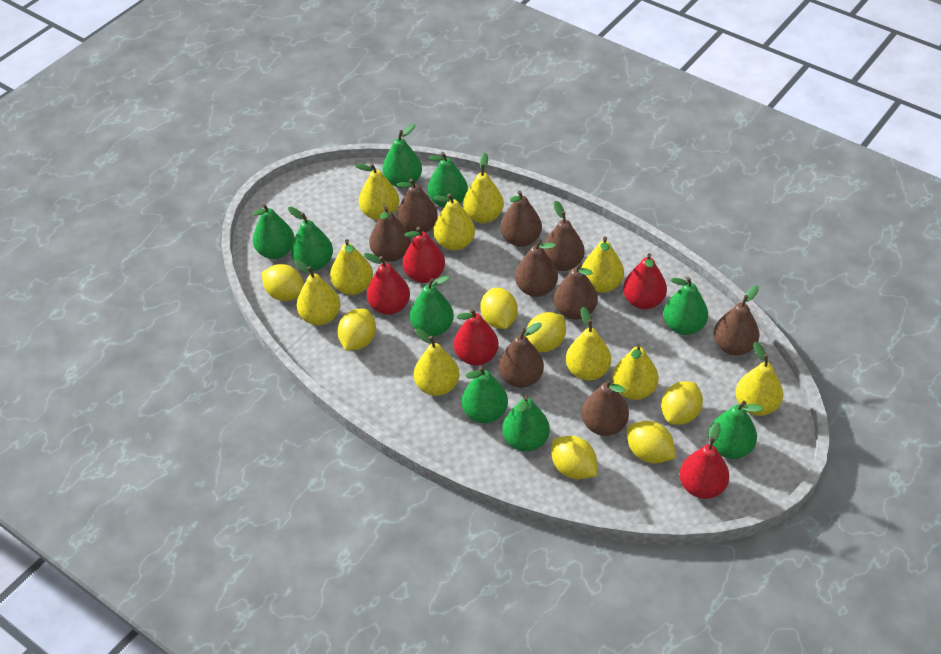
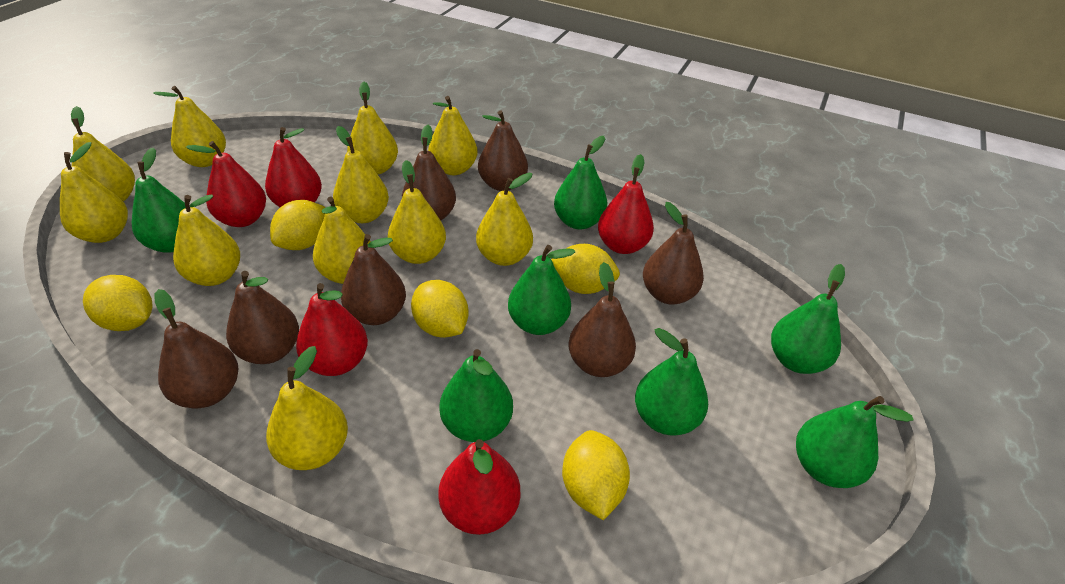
brown pear: [369,206,411,262] [396,178,438,233] [498,322,544,388] [500,191,542,247] [515,239,558,297] [544,201,584,271] [554,263,598,320] [582,379,629,436] [714,285,760,356] = 9 -> [155,289,238,409] [226,271,299,364] [341,234,406,325] [402,125,456,221] [478,110,528,191] [568,262,636,377] [643,202,704,305] = 7
green pear: [253,204,295,259] [288,207,333,271] [382,124,422,188] [410,276,454,337] [428,152,468,208] [462,366,508,423] [502,395,550,452] [663,277,708,335] [708,401,763,459] = 9 -> [132,148,186,253] [439,349,513,442] [508,245,575,335] [554,136,607,230] [635,328,708,435] [771,264,845,374] [796,396,914,488] = 7
yellow lemon: [262,264,304,301] [337,309,376,350] [480,288,518,329] [525,312,566,352] [551,436,597,479] [627,421,676,464] [661,381,703,425] = 7 -> [83,275,152,331] [270,200,325,250] [411,280,469,338] [551,244,620,294] [562,430,630,520] = 5
yellow pear: [294,260,340,325] [330,239,373,295] [355,163,399,220] [414,328,459,396] [433,193,475,251] [463,153,504,223] [566,307,611,381] [582,237,624,293] [612,343,658,400] [735,342,783,416] = 10 -> [60,142,128,243] [71,106,135,202] [153,86,226,167] [173,194,240,286] [266,346,348,470] [313,196,371,284] [333,126,389,223] [347,82,398,174] [388,160,446,264] [428,96,478,175] [476,173,533,266] = 11

